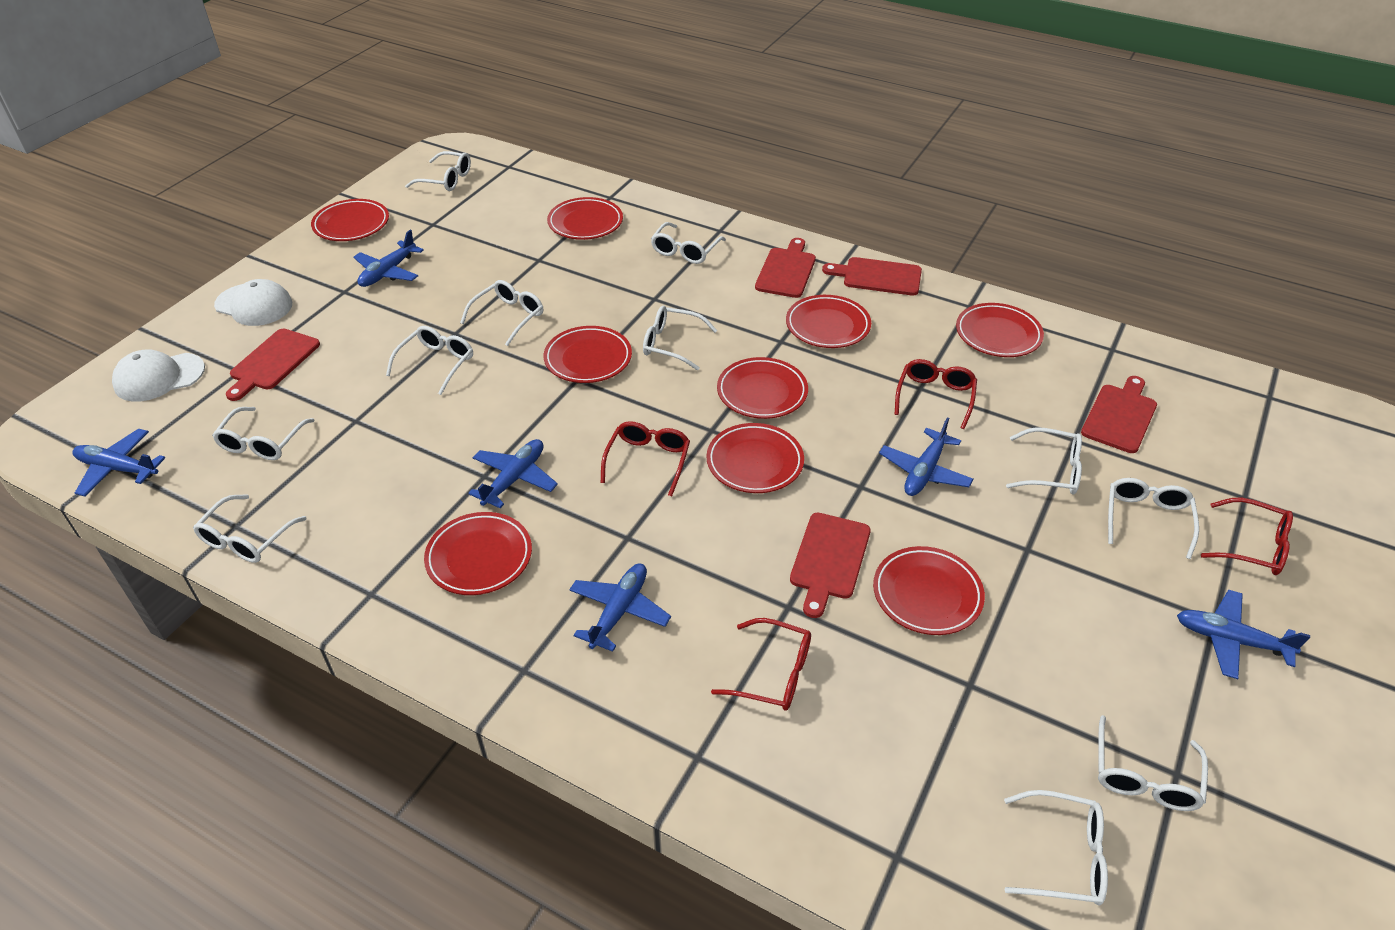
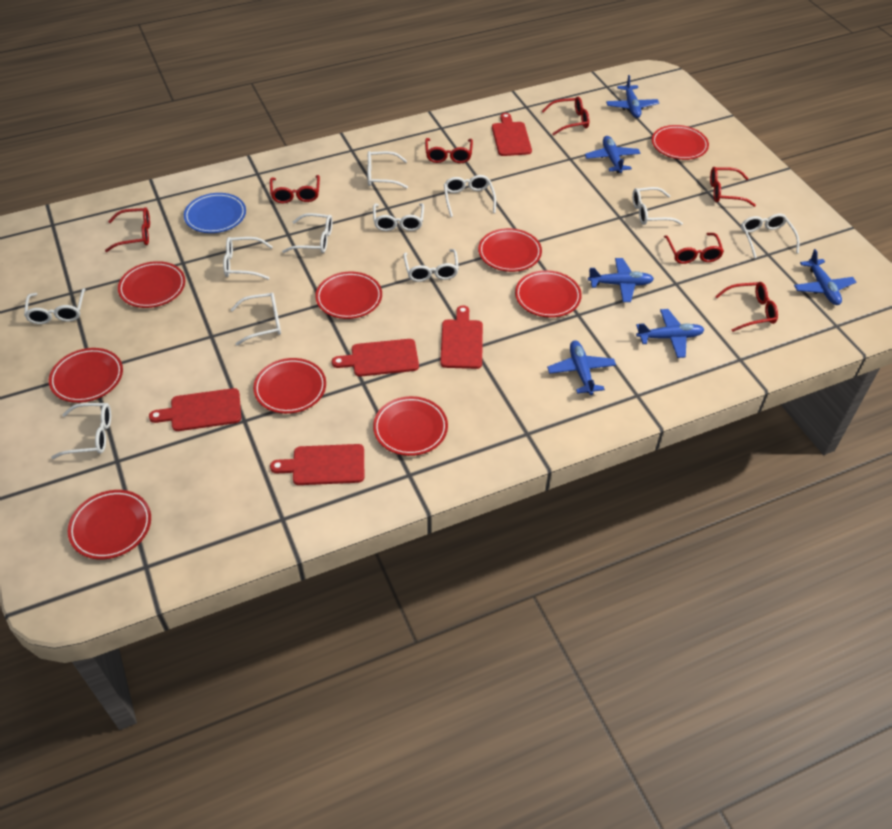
blue plate: none = 0 -> [184,193,246,233] = 1
red glasses: [601,421,690,496] [711,618,811,711] [894,359,977,429] [1201,498,1293,575] = 4 -> [105,207,150,252] [270,175,320,204] [425,138,473,163] [542,97,589,135] [664,233,724,264] [710,167,756,207] [715,282,778,332] = 7
white cap: [112,350,205,402] [214,279,292,326] = 2 -> none = 0

